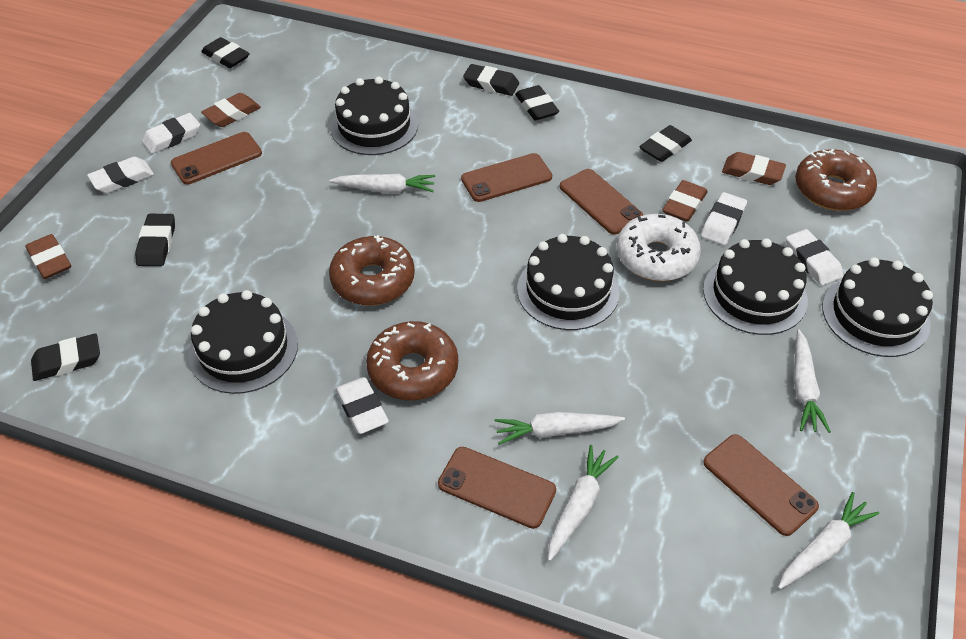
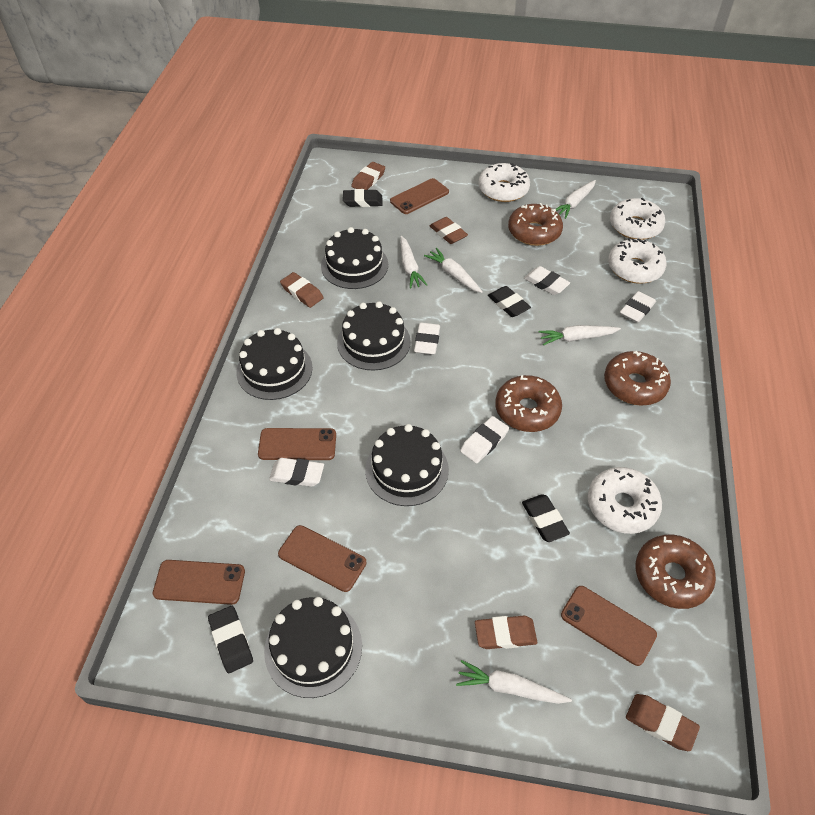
black eraser: [31,334,100,381] [135,214,175,266] [201,37,250,68] [463,64,519,96] [515,85,559,121] [639,125,692,162] = 6 -> [208,606,253,673] [343,189,383,207] [488,286,531,317] [522,494,570,542] = 4
brown donut: [329,235,415,306] [366,321,458,400] [795,149,877,211] = 3 -> [495,375,562,432] [508,203,563,246] [604,351,671,406] [635,535,716,609] = 4
brown eraser: [25,234,71,279] [201,93,261,127] [662,180,708,222] [722,152,786,185] = 4 -> [280,272,323,308] [351,162,385,190] [430,217,468,244] [475,616,537,649] [626,694,700,751] = 5
white donut: [616,214,701,281] = 1 -> [478,163,530,202] [587,467,662,534] [608,238,667,284] [610,198,665,240] = 4

